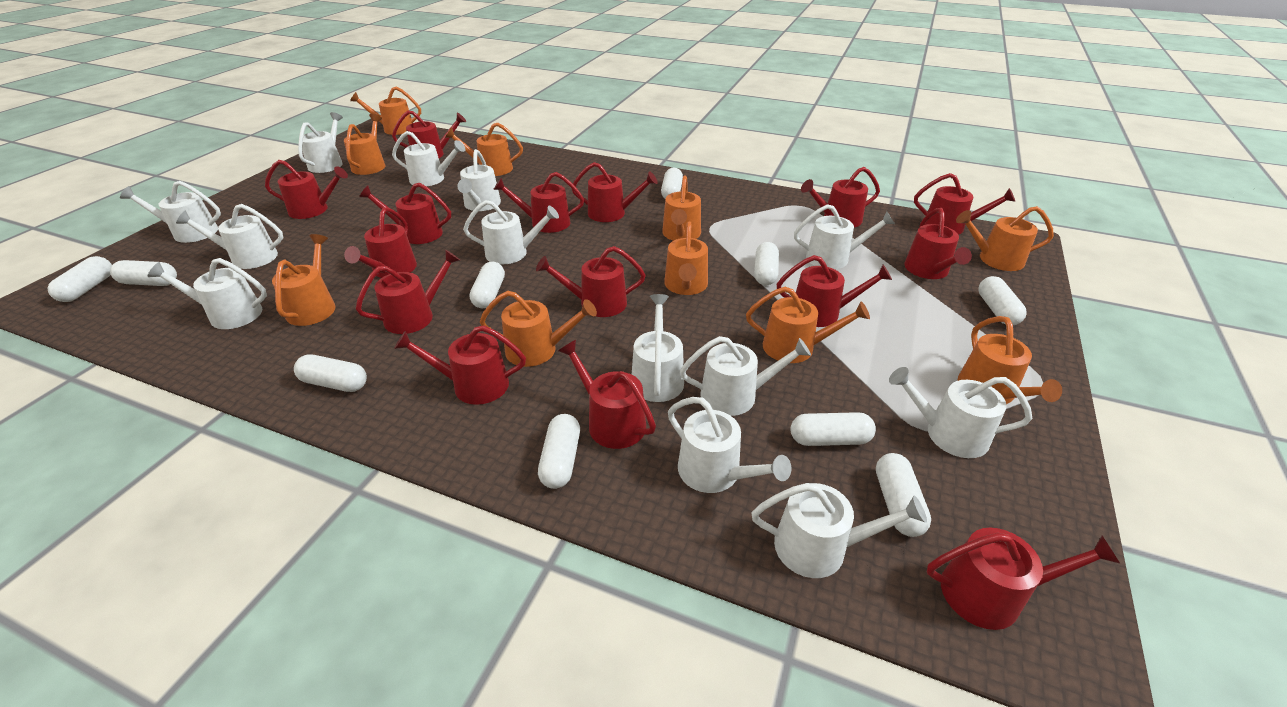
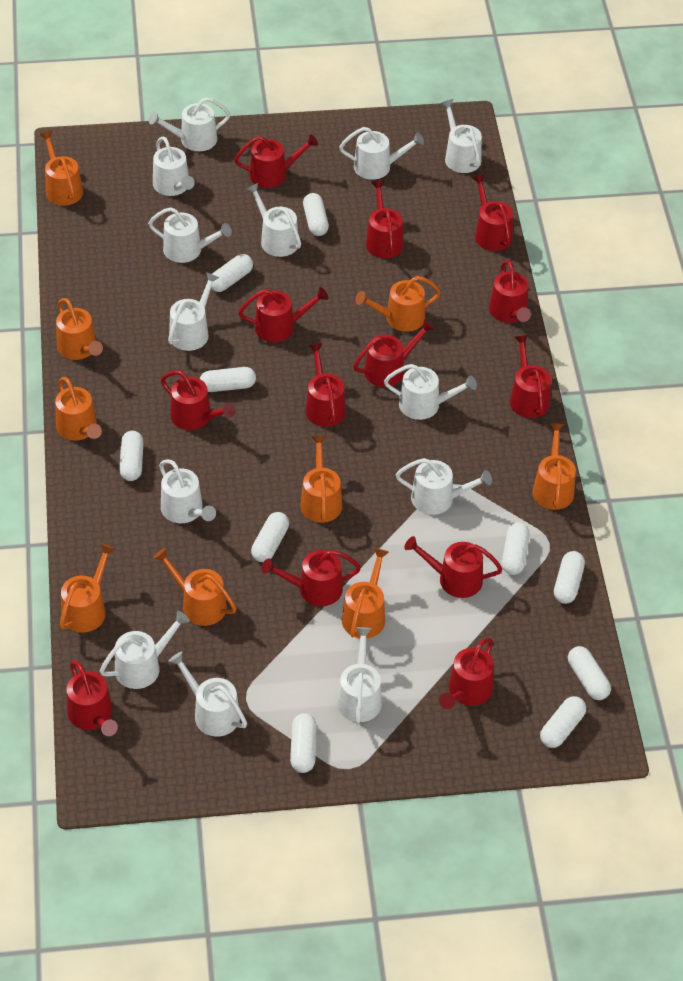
orange watering can: [272,234,335,326] [344,114,385,175] [350,86,421,135] [445,123,523,176] [479,291,597,367] [662,175,701,241] [664,221,708,295] [746,287,870,363] [956,206,1054,271] [958,316,1062,404] = 10 -> [39,130,83,206] [55,377,102,441] [56,298,103,360] [60,543,115,633] [153,548,237,626] [300,436,342,523] [342,548,389,639] [355,276,441,332] [533,423,576,510] = 9
red watering can: [265,160,348,219] [344,207,417,278] [356,250,460,334] [359,183,451,244] [392,110,466,158] [394,325,526,405] [493,172,584,233] [536,246,646,317] [558,340,656,449] [572,162,658,222] [777,255,892,327] [801,167,880,227] [904,208,972,279] [914,173,1015,235] [927,527,1120,630] = 15 -> [67,660,118,736] [161,370,236,430] [234,134,318,188] [238,287,329,342] [261,550,361,606] [306,343,346,427] [353,319,435,387] [366,181,404,258] [404,536,503,598] [439,638,494,709] [472,174,513,251] [489,260,531,323] [510,335,551,418] = 13

